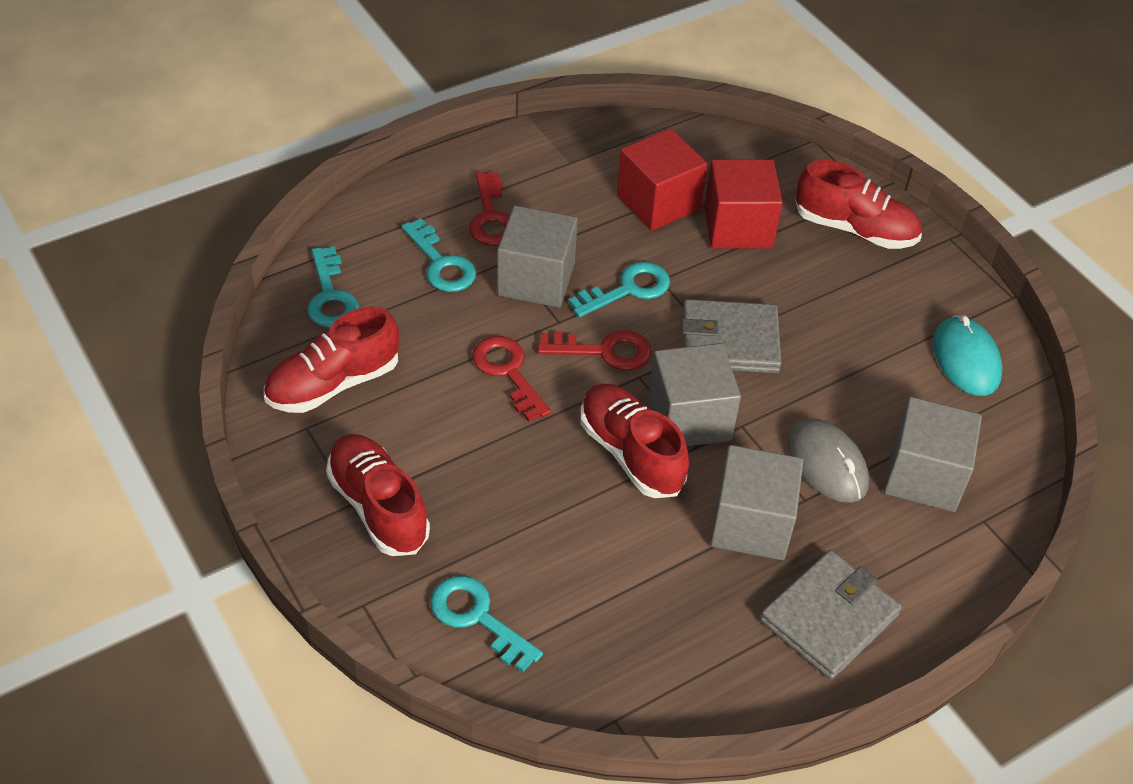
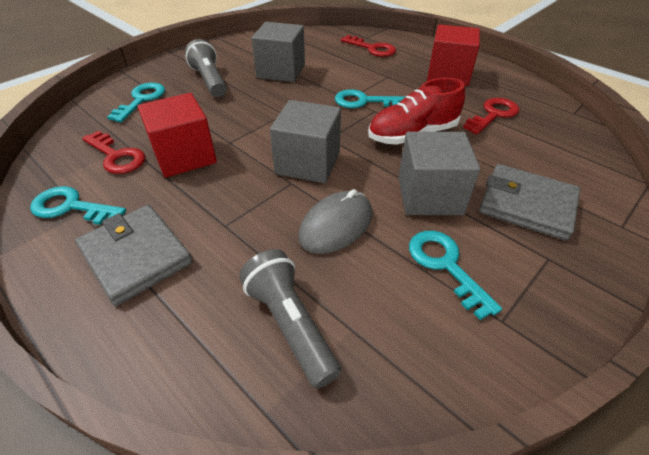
grey cube: [497,205,578,308] [649,343,741,446] [710,445,803,560] [884,397,982,512] = 4 -> [251,22,305,82] [270,100,341,183] [398,132,480,215] = 3
grey flashlight: none = 0 -> [185,39,227,97] [239,249,341,389] = 2
red shoe: [264,306,399,413] [326,434,430,556] [580,384,689,498] [795,160,922,249] = 4 -> [368,78,465,145] = 1
turquoise mouse: [933,315,1003,396] = 1 -> none = 0

